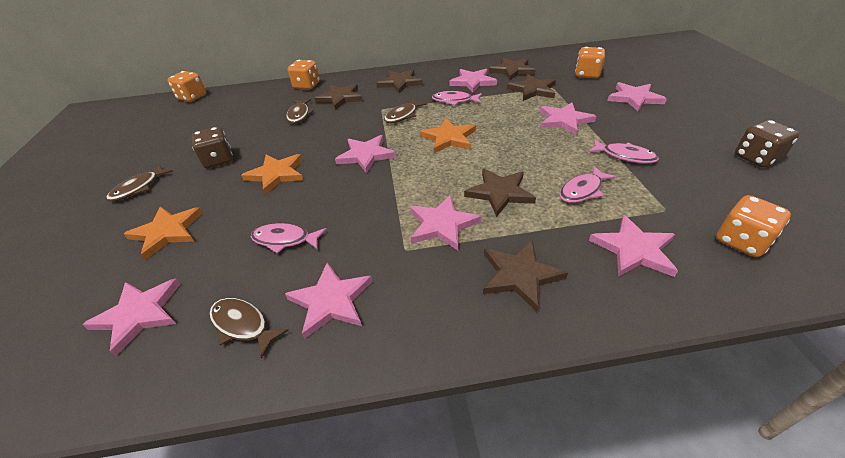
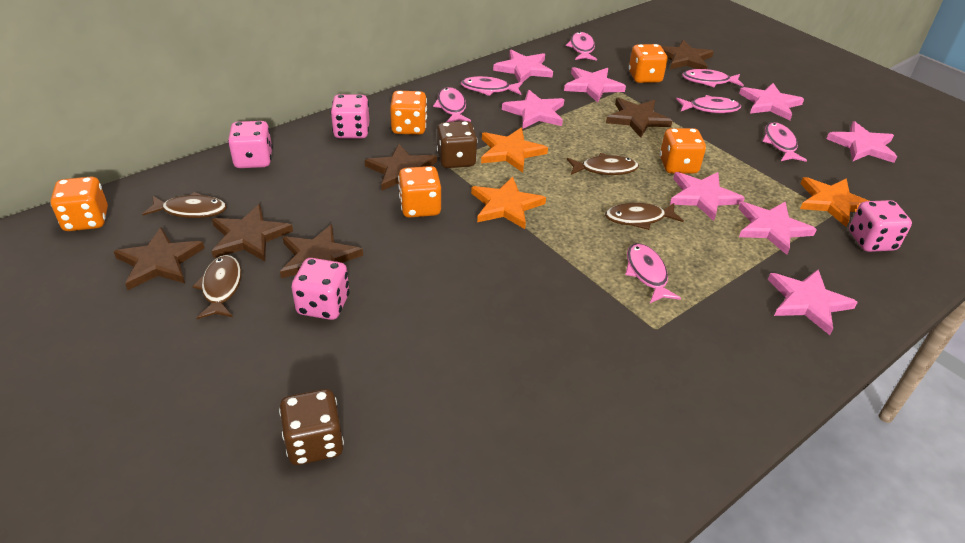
orange dice: [167,71,206,102] [288,60,320,90] [575,47,605,78] [716,195,791,257] = 4 -> [50,177,108,231] [390,91,427,135] [398,166,441,218] [629,44,668,83] [660,128,706,174] = 5
pink dice: none = 0 -> [228,121,273,168] [292,258,350,320] [330,94,370,139] [849,200,912,252] = 4
pink fish: [251,223,327,254] [432,91,482,105] [559,166,616,203] [588,139,659,163] = 4 -> [433,87,471,122] [460,76,523,96] [566,32,597,61] [625,243,681,303] [676,95,741,113] [682,69,744,87] [762,122,807,162] = 7

